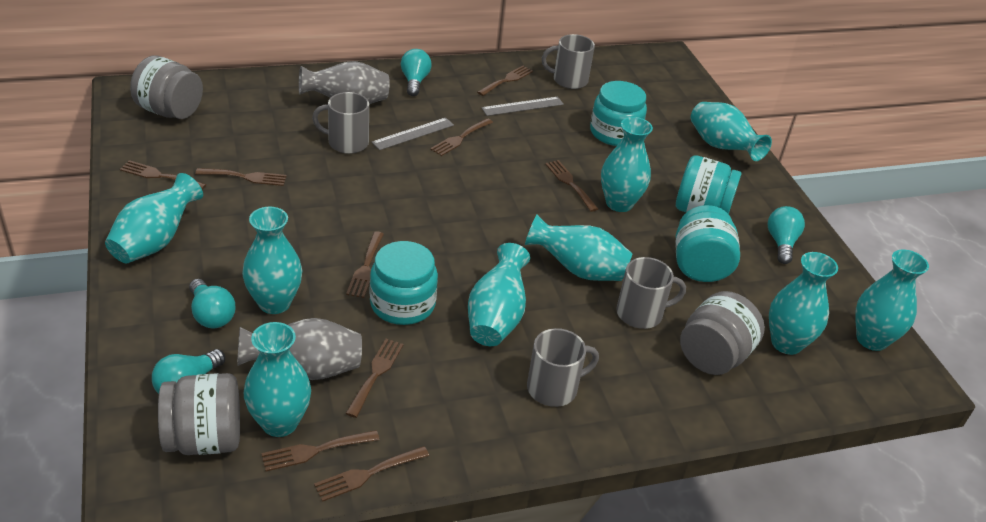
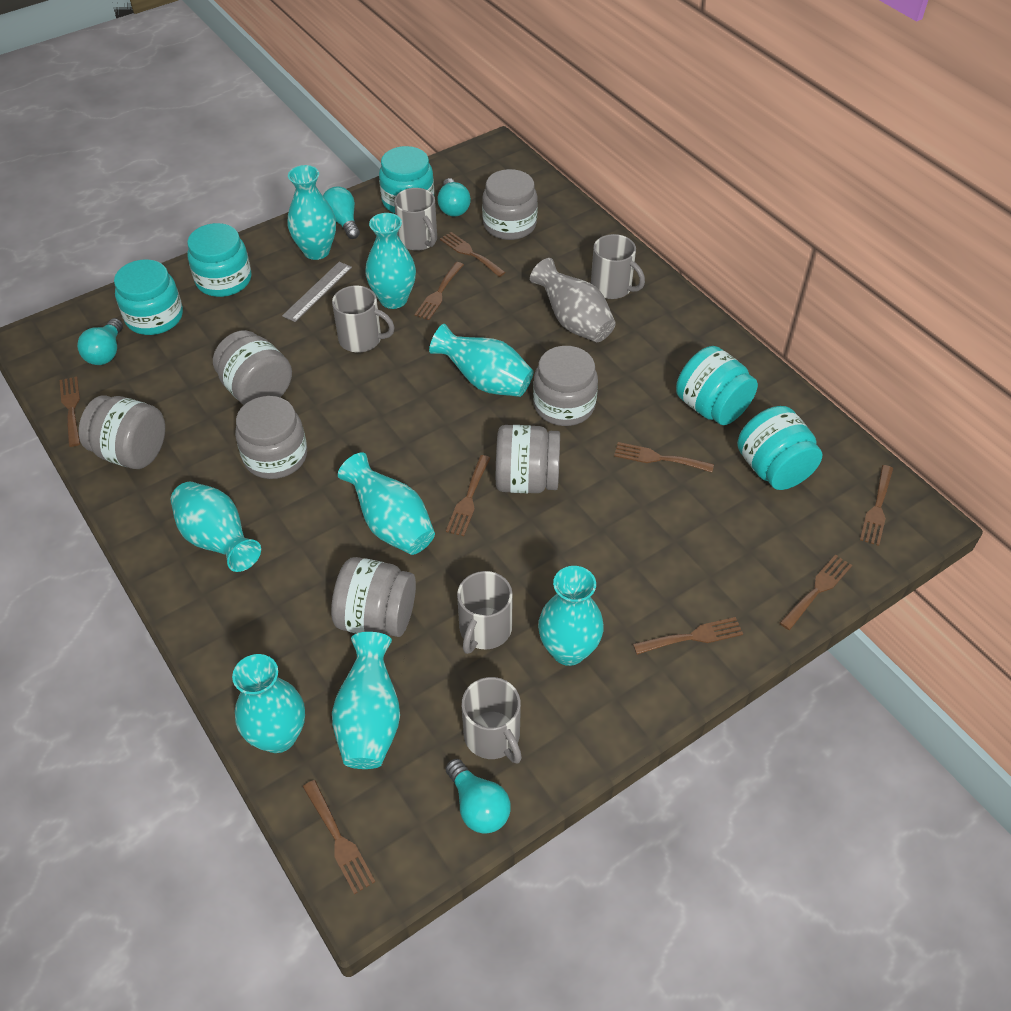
grey jar: [130,56,203,119] [158,373,240,455] [680,291,765,375] = 3 -> [79,395,165,469] [213,330,292,405] [235,396,307,479] [331,557,416,637] [482,169,538,240] [496,425,560,493] [533,346,598,426] = 7
grey mug: [312,92,369,154] [527,328,599,407] [542,34,595,89] [616,257,686,329] = 4 -> [332,286,395,352] [394,188,437,251] [457,571,513,654] [462,677,522,764] [591,234,645,299] = 5
grey ruler: [372,118,454,150] [481,97,564,116] = 2 -> [282,262,352,322] = 1
grey vase: [237,318,362,380] [299,61,390,104] = 2 -> [530,258,616,342] = 1
turquoise jar: [370,241,438,325] [590,81,647,146] [675,205,740,282] [676,155,742,214] = 4 -> [114,259,183,335] [187,223,251,297] [379,146,434,213] [676,346,758,425] [737,406,822,490] = 5
turquoise vase: [105,173,203,263] [242,207,302,314] [244,322,311,437] [468,243,530,346] [525,214,633,281] [601,117,653,212] [691,102,772,161] [769,252,838,355] [855,249,929,351] = 9 -> [171,482,261,572] [232,654,305,753] [288,165,336,260] [332,632,400,769] [338,452,435,555] [365,213,416,309] [429,324,533,397] [538,566,604,666] = 8

